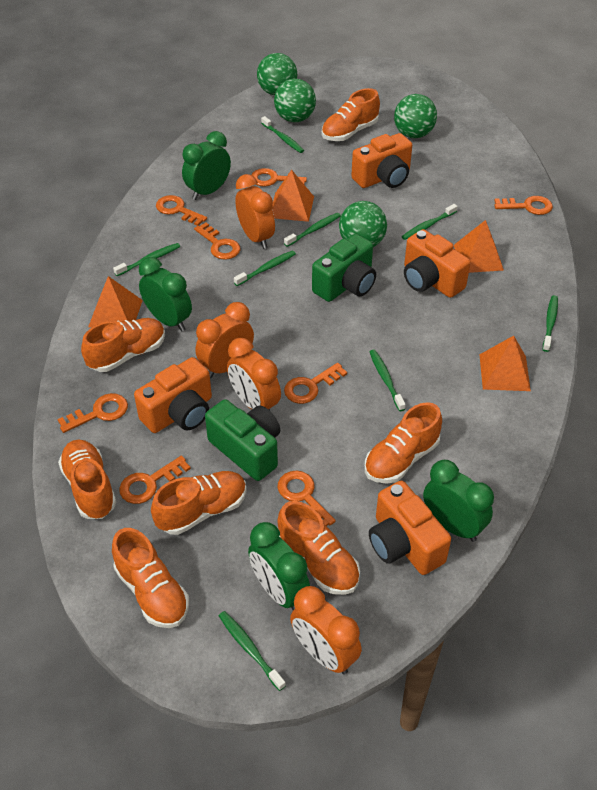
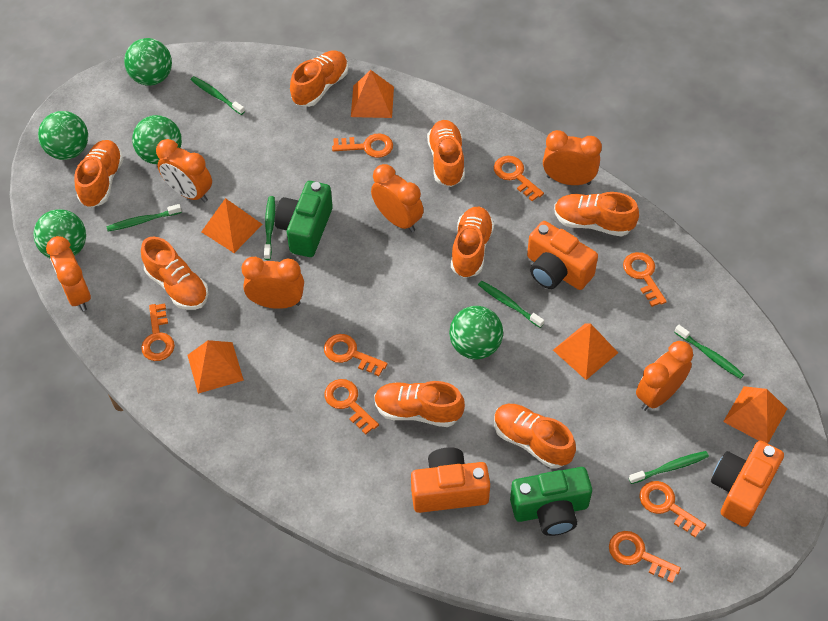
green ball: [257,53,297,95] [274,79,316,122] [339,201,387,247] [394,94,437,138] = 4 -> [33,209,86,258] [38,111,88,160] [124,38,172,86] [132,115,182,164] [449,306,503,359] = 5
green clock: [139,257,192,331] [182,131,231,200] [248,522,310,610] [423,460,494,542] = 4 -> none = 0
green toothbrush: [113,243,180,276] [219,611,286,691] [234,250,296,286] [261,116,304,153] [284,213,341,247] [370,350,406,411] [402,204,458,240] [543,295,558,352] = 8 -> [106,204,182,232] [191,76,245,115] [264,196,275,260] [478,281,544,328] [629,451,709,484] [674,325,744,379] = 6
orange camera: [134,357,212,433] [351,133,412,188] [369,481,451,575] [404,229,471,298] = 4 -> [411,447,490,513] [527,221,598,290] [711,440,784,527] = 3
orange clock: [195,302,254,378] [227,338,281,411] [235,174,275,249] [290,586,362,675] = 4 -> [46,236,91,311] [156,139,212,203] [242,257,304,309] [371,164,424,232] [543,130,602,185] [636,341,693,411] = 6
orange pyramid: [88,276,143,328] [272,169,314,222] [454,220,504,273] [479,336,531,391] = 4 -> [187,340,244,394] [201,198,263,253] [351,70,394,118] [553,323,618,380] [723,386,787,443] = 5
orange shoe: [58,440,116,519] [81,318,165,372] [112,528,189,628] [151,471,247,535] [277,501,360,595] [322,88,380,141] [365,402,442,484] = 7 -> [75,140,123,208] [141,236,208,310] [290,50,348,107] [374,381,465,427] [427,120,465,187] [451,207,494,278] [494,404,576,468] [554,192,639,237] = 8

